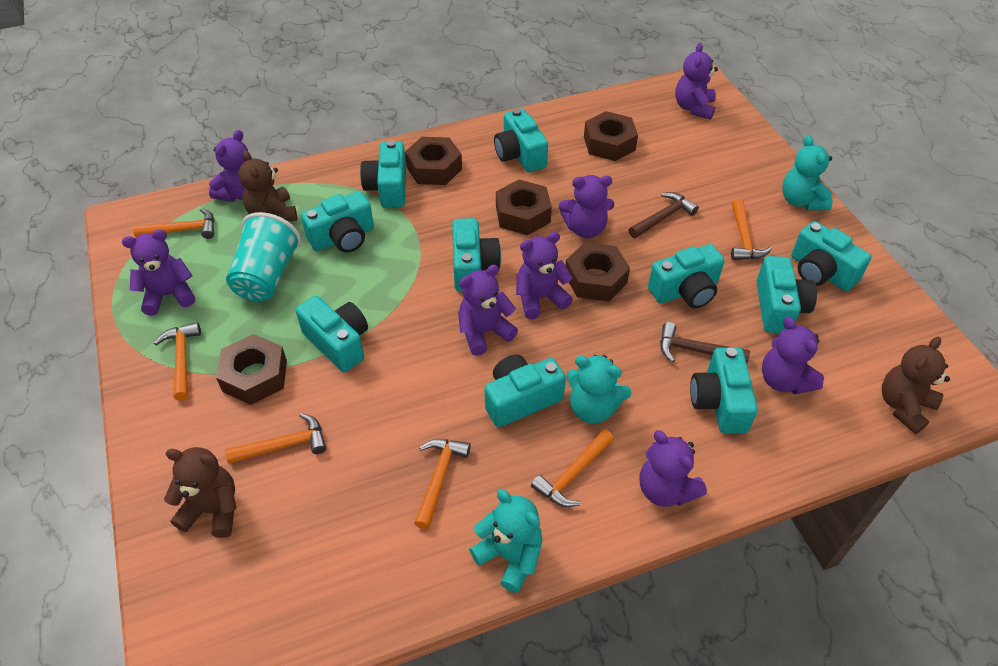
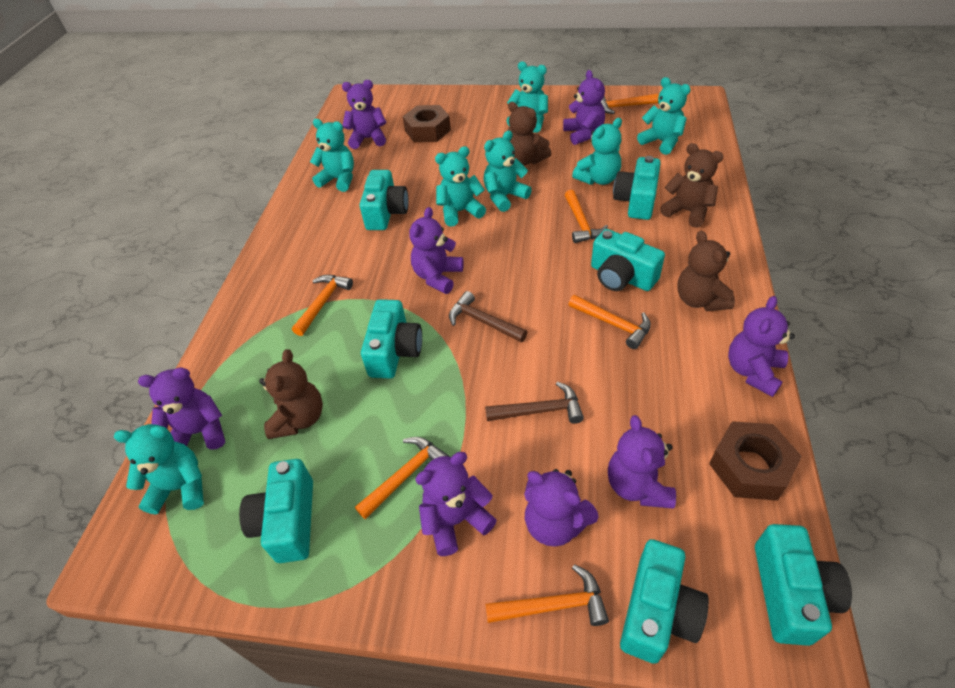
brown nut: [216,334,287,405] [405,137,462,185] [496,179,552,235] [565,242,630,301] [584,111,638,161] = 5 -> [403,105,451,142] [709,421,802,501] = 2
brown teddy bear: [164,447,237,538] [238,150,297,222] [882,337,950,434] = 3 -> [259,349,323,439] [507,102,551,165] [660,143,724,228] [677,231,735,311] = 4
turquoise camera: [296,296,368,372] [301,191,374,253] [360,140,406,208] [452,218,501,292] [485,355,566,427] [494,108,548,172] [648,244,724,308] [690,347,758,434] [757,256,817,333] [791,221,872,291] = 10 -> [239,459,313,563] [360,170,409,230] [361,299,422,379] [591,229,665,291] [613,156,661,220] [620,539,709,664] [755,524,852,646] = 7
turquoise cup: [226,212,301,301] = 1 -> none = 0
turquoise teddy bear: [469,489,542,593] [566,355,632,424] [782,135,832,210] = 3 -> [114,424,204,515] [310,119,354,192] [435,146,486,227] [483,130,532,212] [507,61,548,133] [572,118,622,185] [637,77,691,155] = 7

